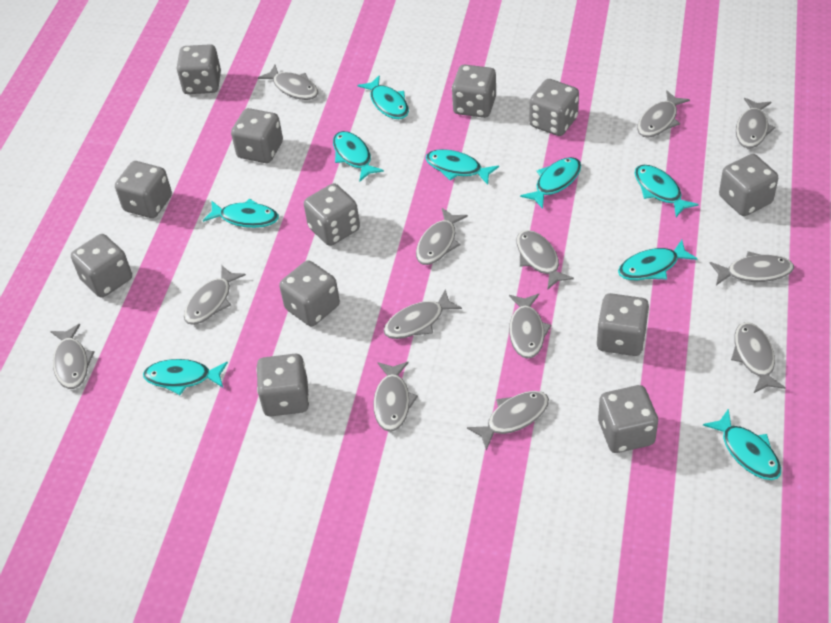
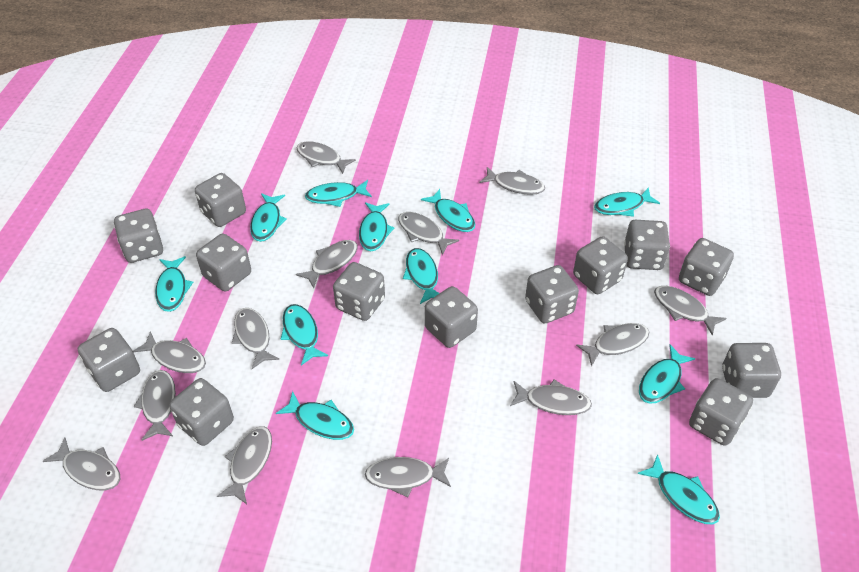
grey dice: [71,234,132,298] [115,161,172,218] [176,44,221,94] [231,108,283,163] [256,354,309,417] [279,260,340,326] [304,183,360,246] [452,65,496,118] [529,79,579,136] [596,293,649,356] [598,385,658,453] [719,154,778,216] = 12 -> [78,328,140,392] [114,209,163,263] [169,378,234,446] [195,173,246,227] [196,233,251,292] [333,262,385,321] [425,286,478,348] [525,265,579,323] [573,236,628,294] [624,220,670,270] [679,238,734,296] [689,378,753,446] [722,343,781,398] = 13
turquoise fish: [143,359,228,395] [203,198,279,228] [333,131,384,181] [357,75,409,119] [426,149,499,185] [520,157,581,209] [618,240,697,280] [634,165,699,217] [703,409,781,480] = 9 -> [155,256,193,312] [250,193,287,242] [276,391,354,440] [281,304,328,365] [305,180,372,207] [359,202,395,251] [403,248,440,304] [421,189,475,232] [594,187,660,217] [637,454,720,524] [639,345,695,404] = 11

